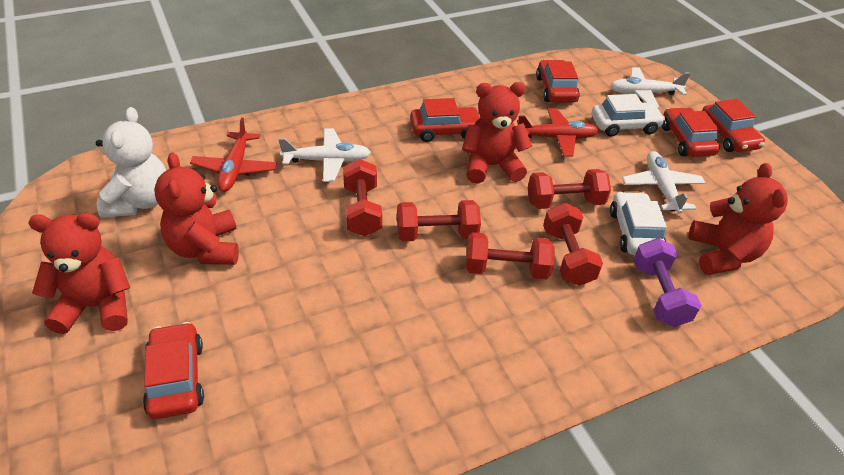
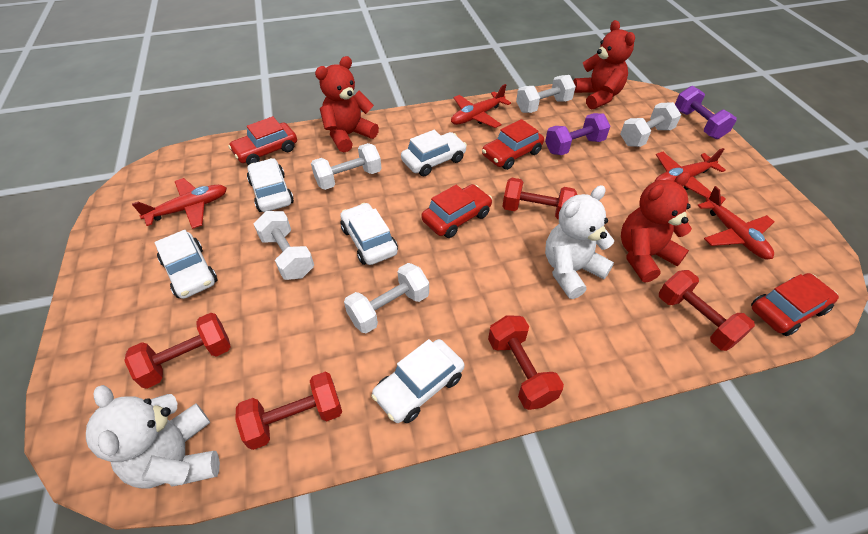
purple dumbbell: [633,238,701,327] = 1 -> [545,113,610,155] [675,86,737,139] = 2
red car: [143,322,204,419] [410,98,480,142] [536,60,580,102] [662,107,720,157] [702,99,765,152] = 5 -> [228,116,297,165] [421,184,492,238] [482,119,544,170] [751,273,839,336] = 4
red plane: [190,117,277,192] [517,108,599,157] = 2 -> [132,178,227,229] [451,84,511,128] [655,148,726,198] [697,186,774,259] = 4
red teddy bear: [28,213,130,334] [154,153,239,265] [462,82,532,184] [689,163,788,275] = 4 -> [315,56,379,152] [573,20,635,110] [621,172,692,283] = 3
white car: [592,94,665,137] [610,192,667,255] = 2 -> [155,230,217,299] [247,158,294,212] [340,203,398,265] [371,339,464,423] [401,130,467,176] = 5
white dumbbell: none = 0 -> [254,211,314,280] [311,143,382,190] [344,263,429,334] [516,75,576,113] [620,102,681,147] = 5
white plane: [278,128,371,182] [610,67,690,108] [622,151,705,214] = 3 -> none = 0
white teddy bear: [96,107,166,218] = 1 -> [86,385,220,489] [545,185,615,299] = 2

